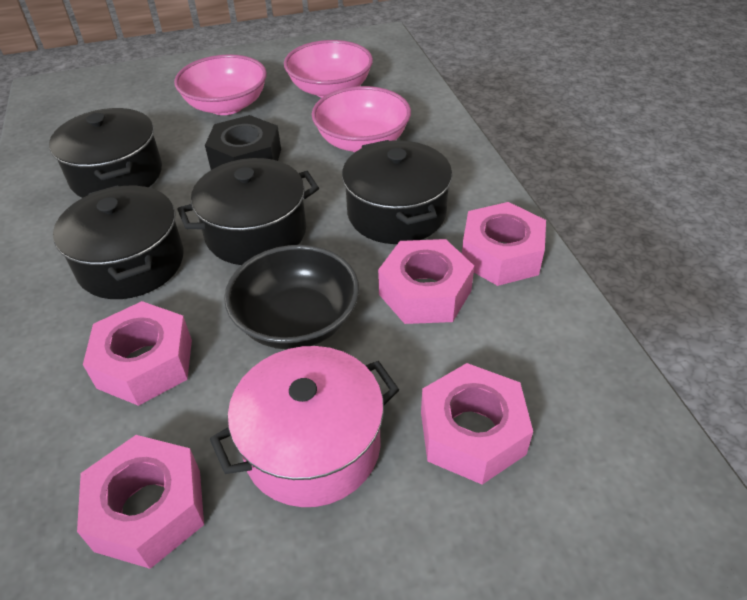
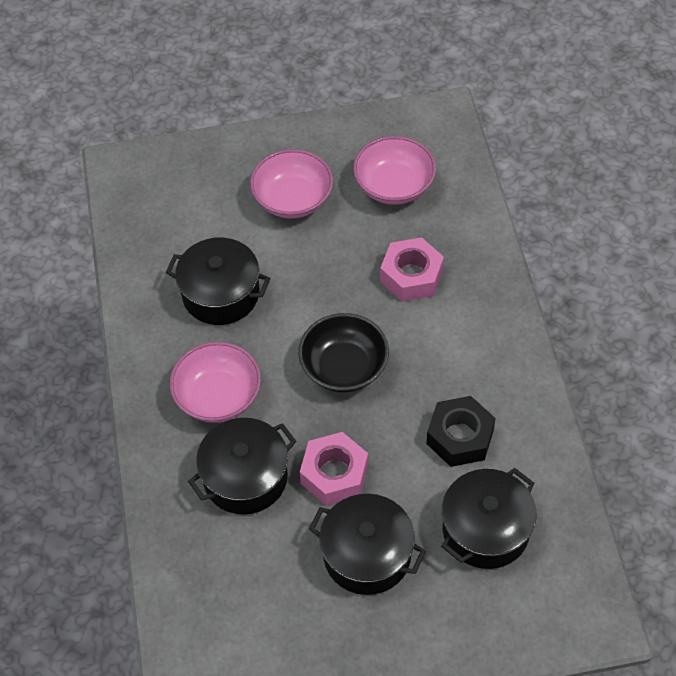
pink nut: [77,435,204,569] [83,301,192,406] [378,239,474,324] [421,363,533,484] [462,202,546,286] = 5 -> [300,432,368,506] [380,237,444,302] = 2
pink pot: [210,346,399,507] = 1 -> none = 0

